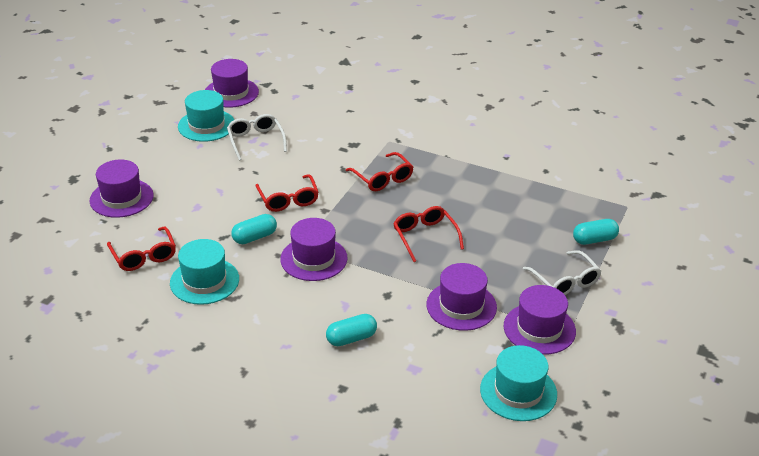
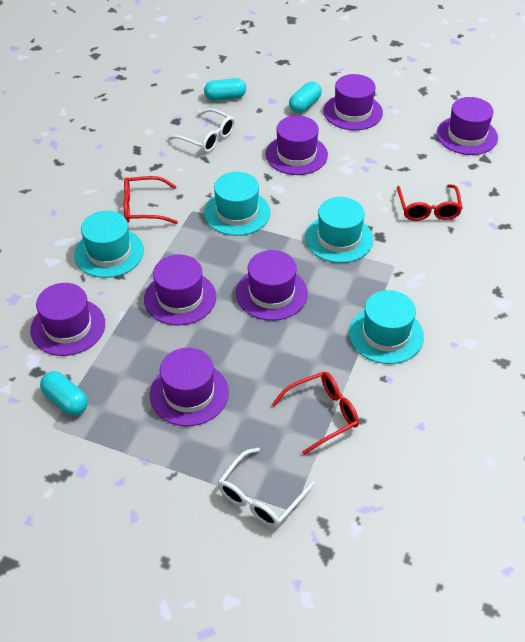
purple hat: [90,159,153,218] [205,59,259,108] [280,218,347,281] [426,263,497,331] [504,285,576,355] = 5 -> [30,283,105,356] [144,255,216,325] [150,348,229,426] [236,250,308,321] [266,116,328,175] [323,74,383,130] [436,97,498,155] = 7
red glasses: [107,227,176,271] [255,174,319,212] [346,152,413,191] [393,206,464,262] = 4 -> [124,176,178,224] [271,372,359,455] [397,184,463,221] = 3
turquoise hat: [170,239,239,305] [178,90,234,142] [480,345,557,421] = 3 -> [74,211,144,278] [204,172,270,236] [305,197,373,263] [349,290,424,364] = 4

